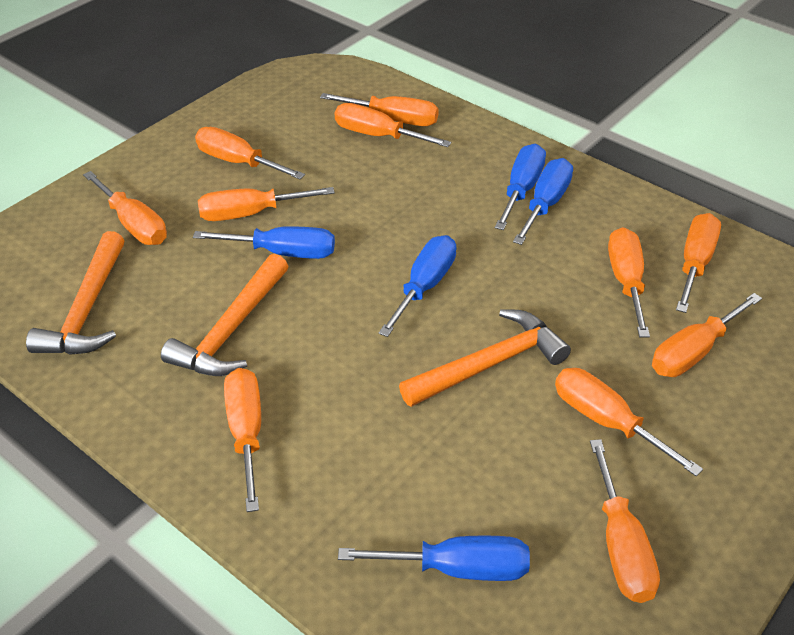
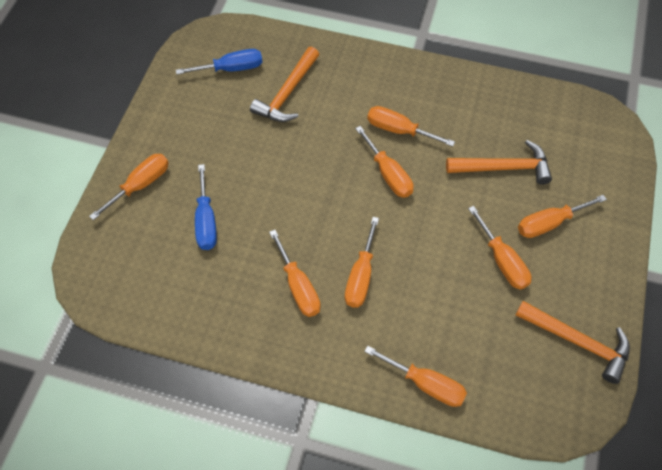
blue screwdriver: [193,226,335,259] [338,536,530,581] [378,235,457,337] [495,144,546,230] [513,158,573,245] = 5 -> [176,49,263,75] [195,164,217,250] = 2
orange screwdriver: [83,171,167,245] [195,127,305,179] [198,187,335,221] [224,368,261,512] [320,93,439,126] [335,103,451,147] [555,368,703,476] [590,439,660,603] [608,227,650,337] [652,293,762,377] [676,213,721,313] = 11 -> [89,154,169,220] [269,230,321,317] [345,217,379,308] [355,126,413,198] [364,346,467,407] [367,106,455,147] [468,206,532,290] [518,195,607,238] = 8

